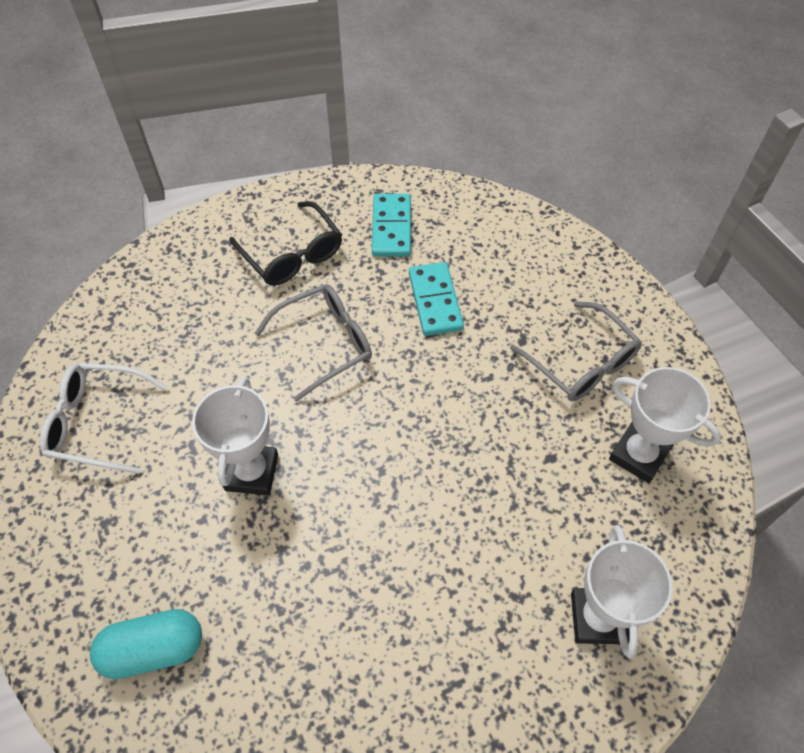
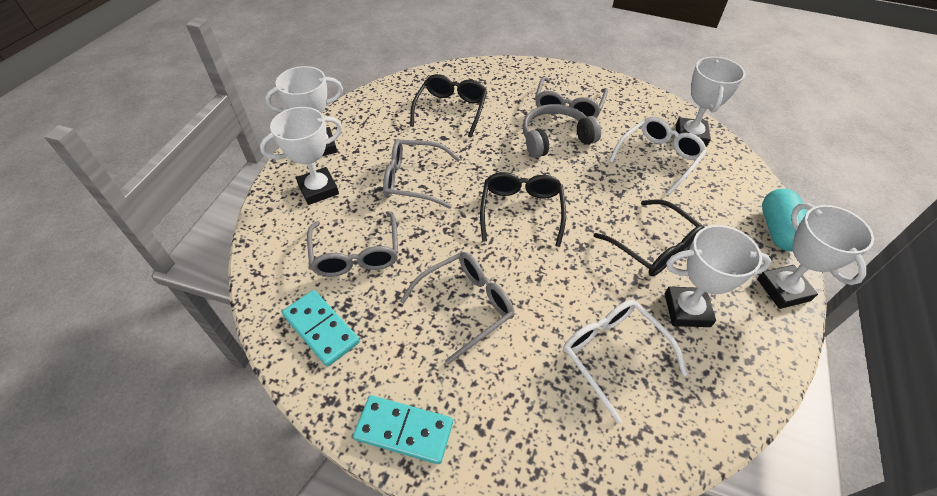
black glasses: [229,201,342,285] = 1 -> [410,74,487,137] [480,172,566,247] [594,200,705,276] = 3
grey glasses: [255,284,372,402] [510,301,642,401] = 2 -> [307,211,398,277] [383,139,460,209] [400,252,515,365] [535,77,608,118] = 4
grey headphones: none = 0 -> [523,104,601,158] = 1
white glasses: [40,363,168,474] = 1 -> [563,300,687,424] [609,117,707,195] = 2
white trophy: [192,377,278,496] [571,525,673,658] [609,367,721,483] = 3 -> [260,107,342,205] [265,66,343,156] [665,225,772,327] [676,57,745,147] [757,203,874,309] = 5

